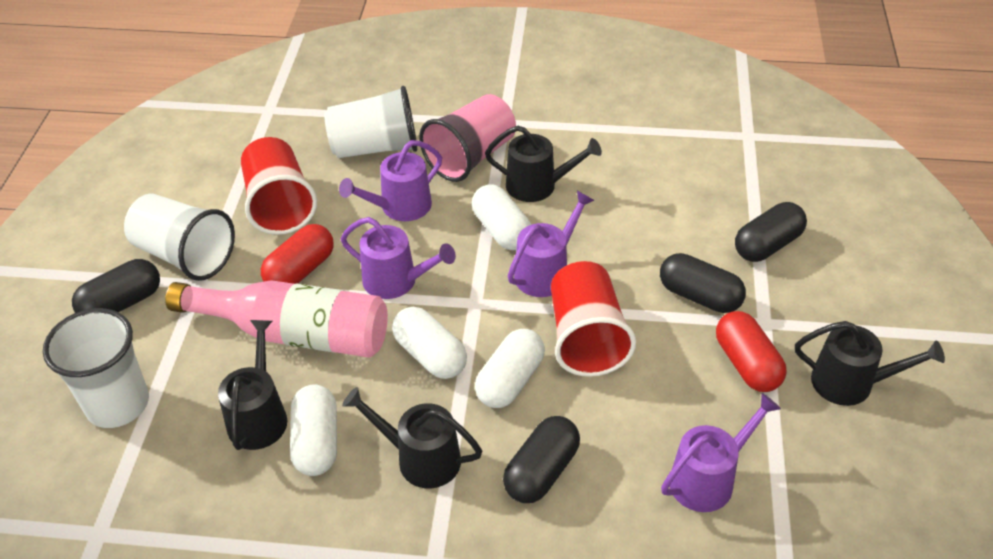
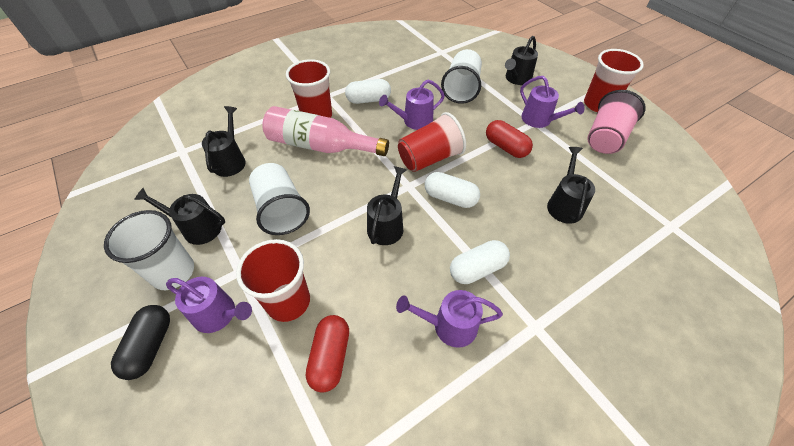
black capsule: [72,259,160,313] [503,416,580,503] [660,253,746,313] [735,202,807,262] = 4 -> [111,305,170,380] = 1
black watering can: [218,320,287,450] [342,387,482,488] [485,126,602,202] [795,321,945,406] = 4 -> [134,188,225,245] [202,106,246,177] [367,166,407,245] [505,36,538,85] [547,147,595,224] = 5
red cup: [241,137,317,235] [551,261,636,377] = 2 -> [236,239,310,322] [286,59,332,118] [398,112,466,172] [584,49,644,112] = 4
white capsule: [290,385,337,476] [392,307,467,379] [472,184,531,250] [475,329,545,408] = 4 -> [345,79,391,104] [425,172,480,208] [450,240,510,284] = 3

